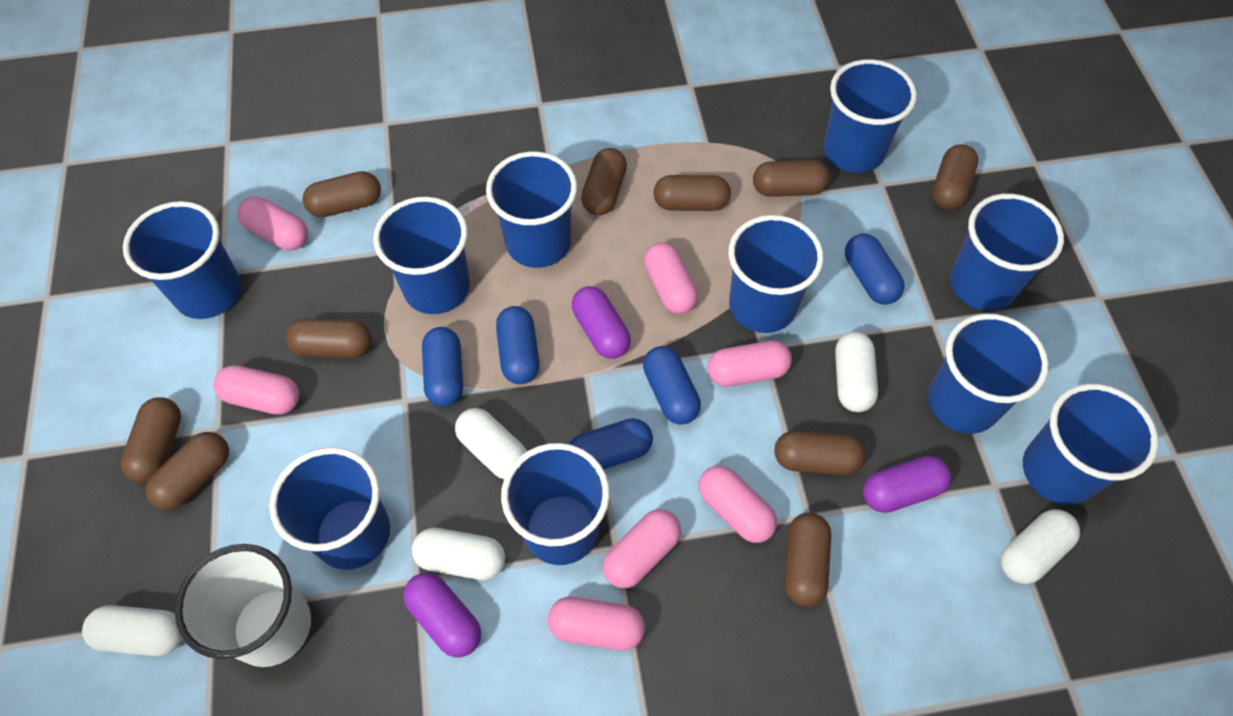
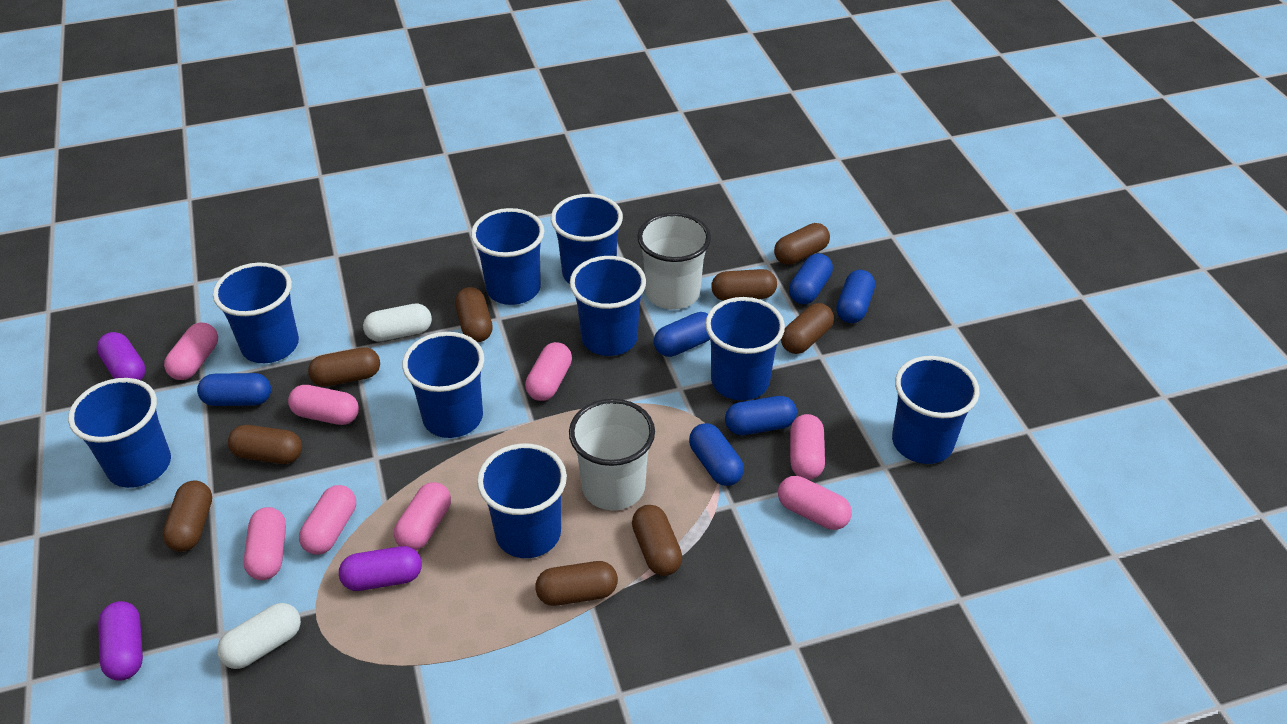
blue capsule: [422,327,463,407] [496,306,539,384] [569,418,653,470] [643,346,701,425] [845,234,905,305] = 5 -> [197,373,271,406] [654,312,710,357] [689,423,744,486] [725,396,797,435] [789,253,833,304] [836,270,875,323] = 6
blue cup: [123,201,241,319] [269,447,390,570] [373,197,470,314] [486,151,577,268] [501,443,610,565] [728,215,824,333] [823,59,917,173] [928,313,1049,434] [950,194,1064,311] [1023,384,1158,505] = 10 -> [68,378,171,488] [213,263,299,363] [402,332,484,438] [471,208,544,305] [477,443,567,558] [551,194,623,284] [570,256,646,356] [705,297,785,401] [892,356,979,464] = 9
brown capsule: [121,397,181,483] [146,432,229,510] [286,318,372,358] [303,171,381,217] [581,148,627,215] [653,175,731,211] [753,160,830,197] [774,431,865,475] [784,512,831,607] [932,144,978,210] = 10 -> [162,480,212,552] [228,425,302,464] [308,347,380,387] [455,287,493,342] [535,561,618,606] [632,505,682,576] [711,269,777,301] [774,223,830,265] [781,303,834,354] = 9
pink capsule: [214,365,299,415] [237,196,308,250] [548,597,645,650] [603,509,681,588] [644,242,698,314] [699,466,777,543] [707,340,792,387] = 7 -> [164,323,218,380] [244,507,286,580] [288,385,359,425] [299,485,356,555] [394,482,451,550] [525,342,572,401] [778,476,852,530] [790,414,825,480] = 8
white capsule: [82,605,183,656] [412,528,505,580] [455,408,527,479] [835,332,878,412] [1000,509,1080,584] = 5 -> [217,603,301,669] [363,304,432,342] = 2
white cup: [175,544,311,667] = 1 -> [569,399,655,510] [637,213,711,310] = 2

